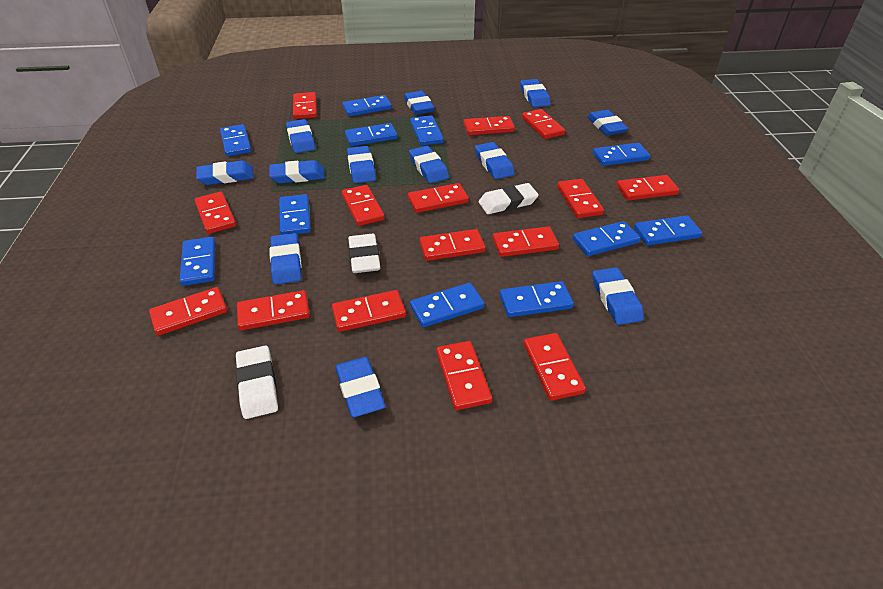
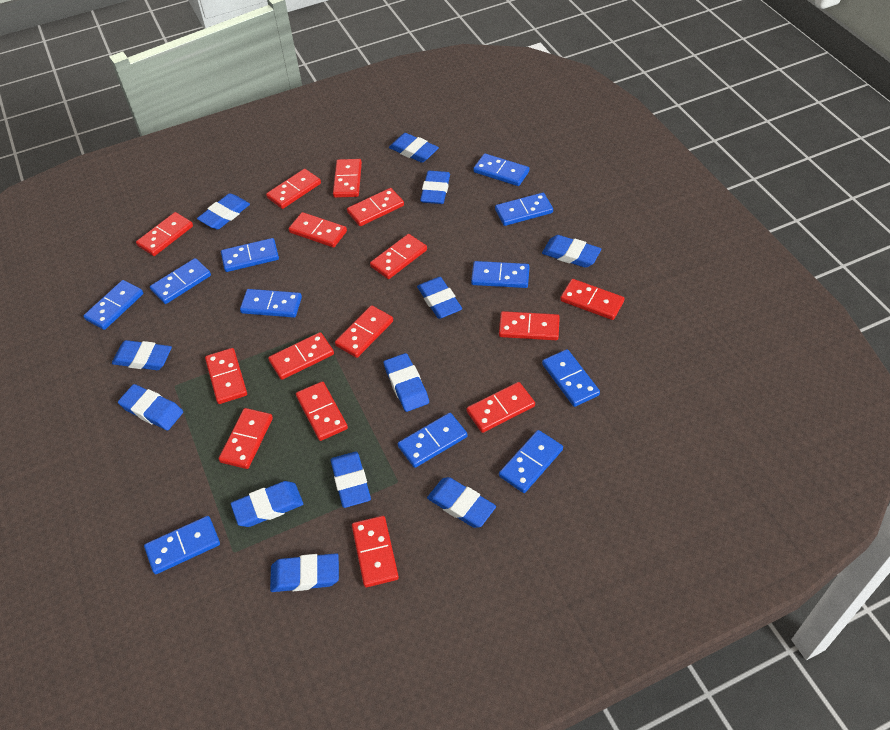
white eraser: [236,346,278,419] [348,234,380,273] [478,183,539,214] = 3 -> none = 0

